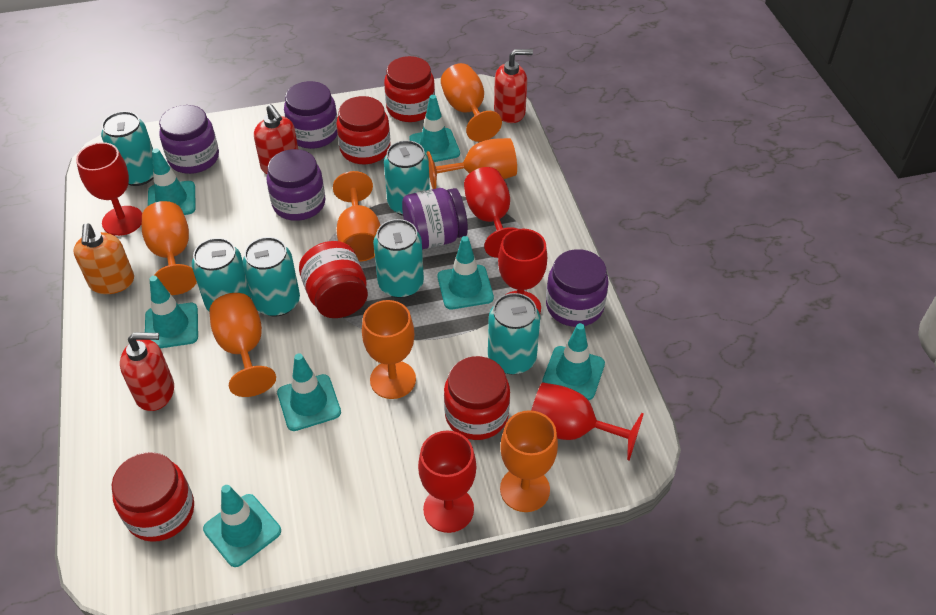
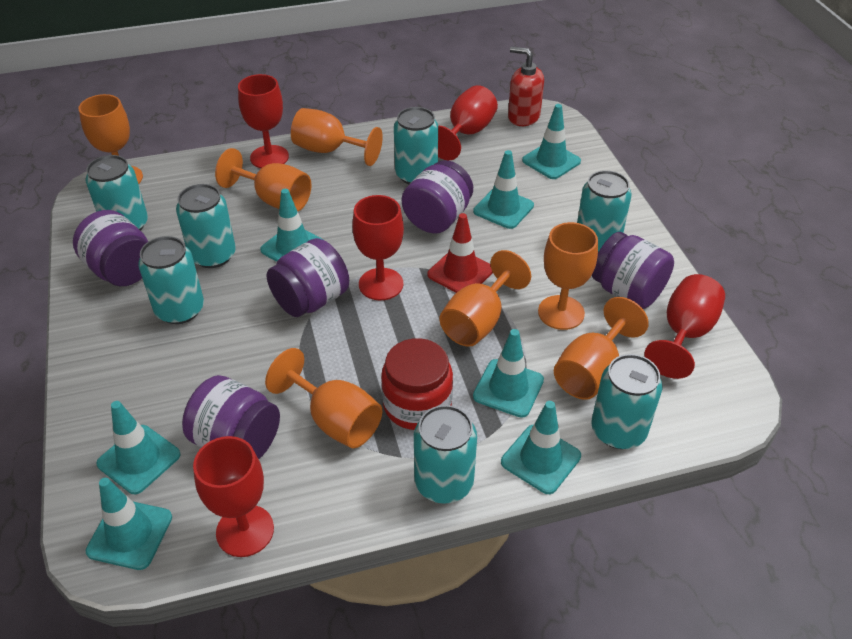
orange soap dispenser: [74,223,134,294] = 1 -> none = 0
red jar: [111,452,194,542] [299,241,368,318] [336,96,391,164] [384,56,435,122] [444,356,510,440] = 5 -> [381,338,453,430] = 1
red soap dispenser: [120,333,174,411] [254,104,298,174] [494,49,533,123] = 3 -> [508,47,544,126] = 1
red traffic cone: none = 0 -> [427,213,493,293] = 1
turquoise can: [101,111,153,186] [192,238,251,311] [243,237,300,317] [373,219,424,298] [384,140,430,216] [488,293,540,375] = 6 -> [86,155,148,231] [138,236,204,324] [176,184,236,268] [394,107,438,184] [414,405,477,503] [577,170,632,252] [591,354,662,449] = 7

